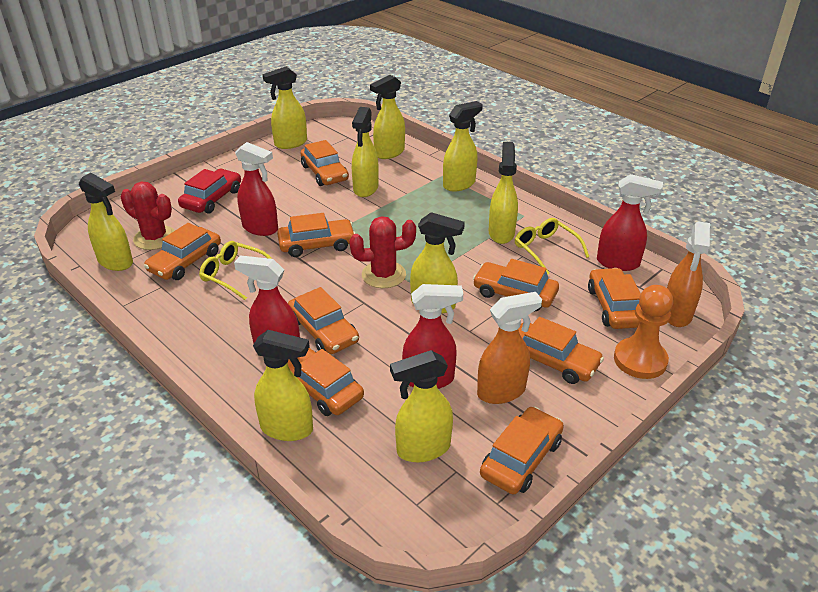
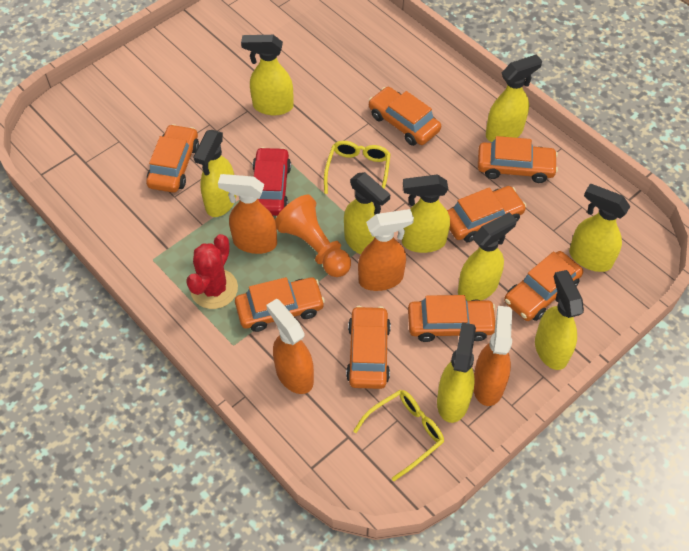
orange car: [144,223,221,280] [277,213,356,257] [287,348,364,416] [288,287,359,354] [301,140,349,186] [473,259,559,311] [480,407,564,494] [518,317,604,384] [588,268,641,329] = 9 -> [146,124,199,193] [235,277,325,332] [346,306,391,389] [369,87,441,146] [408,295,496,342] [447,186,526,242] [478,136,558,183] [504,251,583,321] = 8
orange spray bottle: [477,292,542,404] [667,222,710,327] = 2 -> [218,174,277,254] [266,299,314,394] [358,209,414,291] [473,306,512,406] = 4
red cactus: [121,182,175,250] [349,216,416,288] = 2 -> [186,234,238,309] = 1
red spray bottle: [234,255,300,344] [235,142,278,236] [402,284,463,389] [597,174,663,271] = 4 -> none = 0

